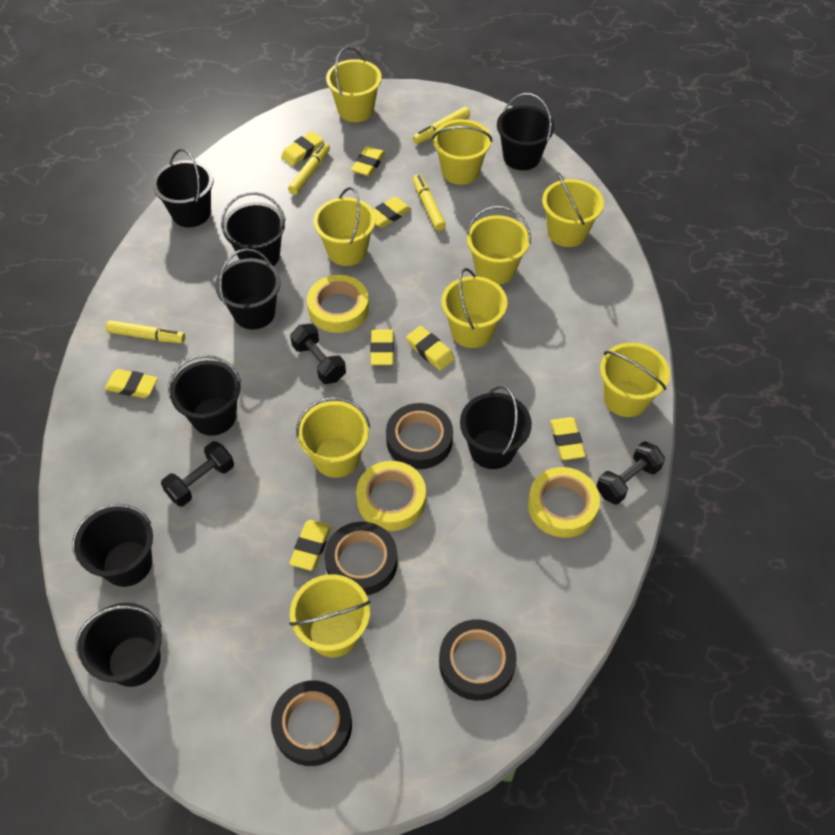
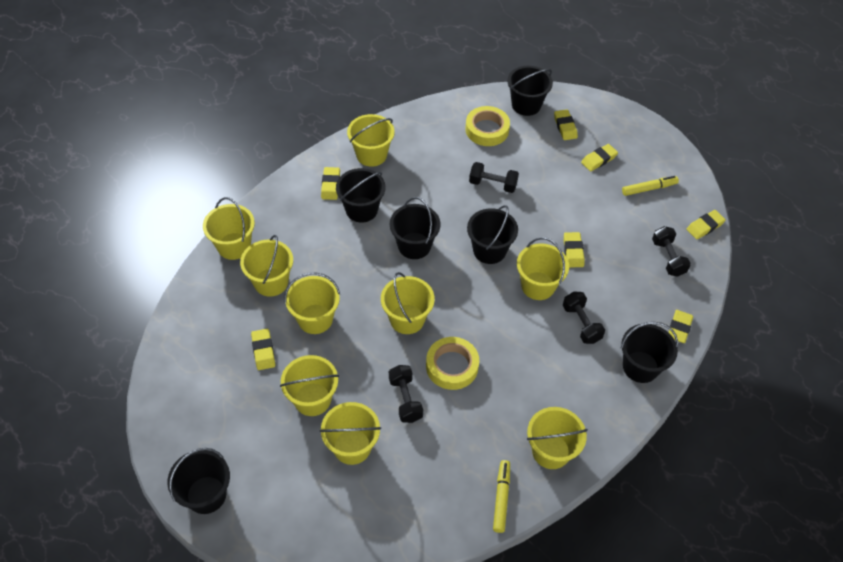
black bucket: [72,504,153,587] [76,603,162,687] [152,149,213,227] [168,355,241,436] [215,248,281,330] [221,192,286,266] [460,386,532,469] [497,93,555,170] = 8 -> [168,448,230,514] [336,168,385,223] [390,197,440,259] [467,205,518,264] [508,66,553,116] [621,322,678,383] = 6
black dumbbell: [161,441,234,506] [290,324,346,384] [596,441,665,505] = 3 -> [389,365,423,423] [469,162,519,193] [563,292,605,344] [652,226,691,277] = 4
black tape: [271,681,352,766] [325,522,398,595] [386,403,453,469] [439,619,517,701] = 4 -> none = 0
yellow eraser: [105,369,158,398] [281,131,324,166] [289,520,331,571] [351,146,385,177] [370,329,394,365] [373,197,411,228] [406,326,455,371] [550,417,586,460] = 8 -> [251,329,275,370] [321,167,340,200] [554,109,578,140] [564,232,585,267] [581,144,618,171] [668,310,693,343] [686,210,726,239] = 7
yellow marker: [106,320,185,343] [288,143,330,195] [413,107,470,144] [413,174,446,231] = 4 -> [493,460,510,533] [622,176,679,196] = 2
yellow tape: [307,275,369,333] [356,461,426,531] [528,467,600,538] = 3 -> [426,337,479,390] [465,106,510,146] = 2

